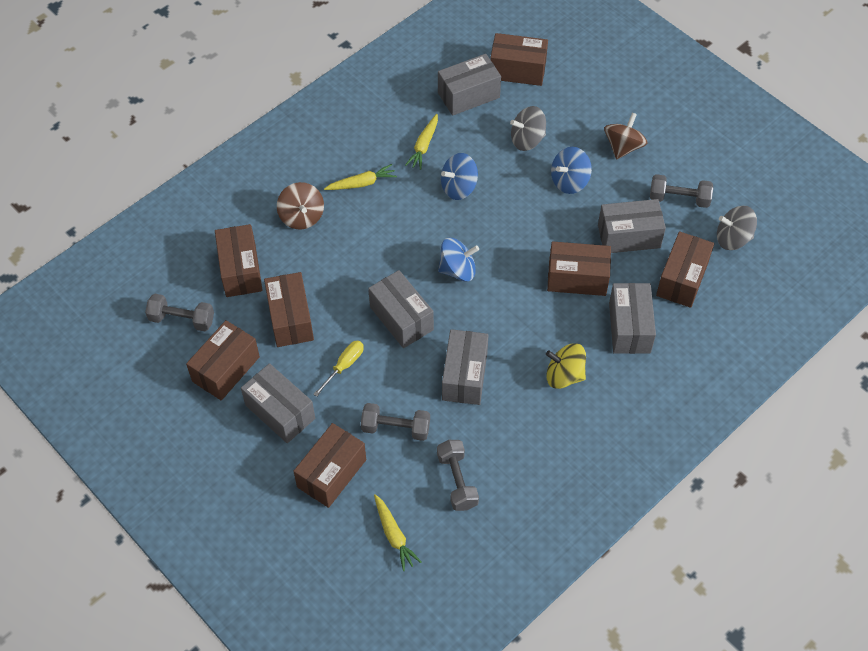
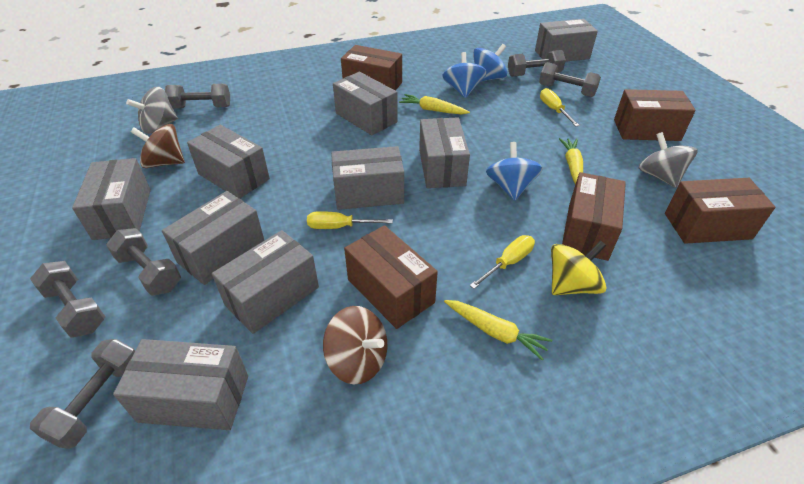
brown box: [186,320,260,401] [215,224,263,297] [264,272,314,347] [293,423,366,508] [490,33,548,86] [547,241,611,296] [656,231,714,308] = 7 -> [341,45,402,91] [344,225,438,329] [562,172,626,261] [614,89,696,141] [665,178,775,244] = 5
grey box: [241,363,315,443] [368,270,434,348] [438,54,501,116] [442,329,488,405] [598,199,666,253] [609,283,656,354] = 6 -> [72,158,151,240] [113,339,248,430] [162,191,265,285] [187,125,270,198] [212,230,319,334] [331,146,404,210] [333,72,398,135] [419,117,470,188] [535,19,598,62] = 9
grey dumbbell: [145,294,214,331] [361,403,430,441] [437,440,479,511] [650,174,713,208] = 4 -> [30,261,105,338] [30,339,135,449] [106,228,181,296] [165,84,230,108] [508,50,566,77] [539,62,601,97] = 6
yellow screwdriver: [313,341,364,397] = 1 -> [307,211,393,229] [470,235,535,289] [540,88,579,126] = 3

